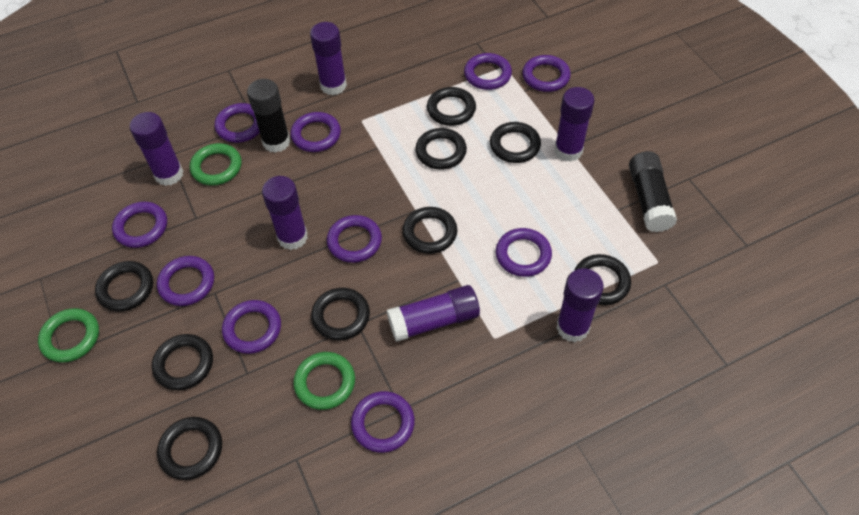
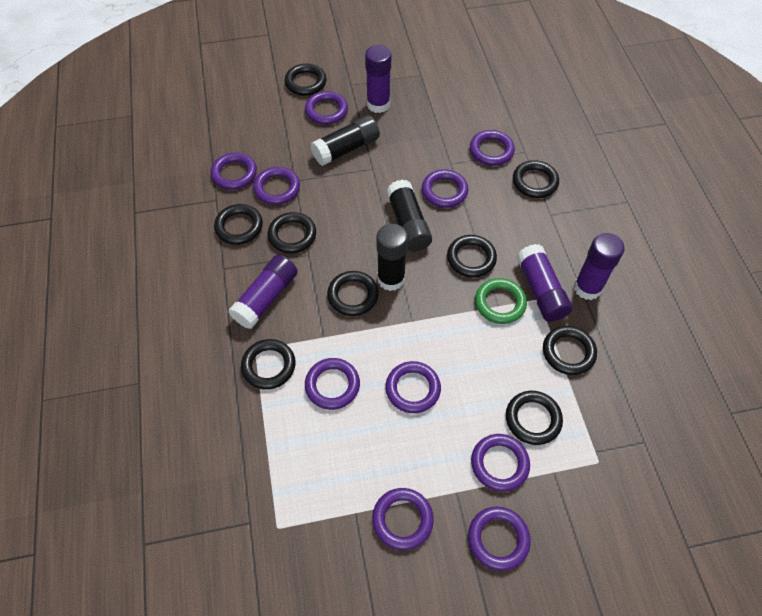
black glue stick: [247,79,291,153] [629,151,677,232] = 2 -> [311,115,380,166] [376,224,408,291] [386,179,432,251] = 3
green ring: [38,308,99,363] [190,143,241,186] [293,352,355,410] = 3 -> [475,278,527,324] = 1
purple glue stick: [130,112,183,186] [262,176,308,250] [310,22,347,95] [387,285,480,342] [555,87,594,162] [556,268,604,342] = 6 -> [228,255,298,329] [365,45,391,113] [516,244,572,322] [574,233,625,300] = 4

